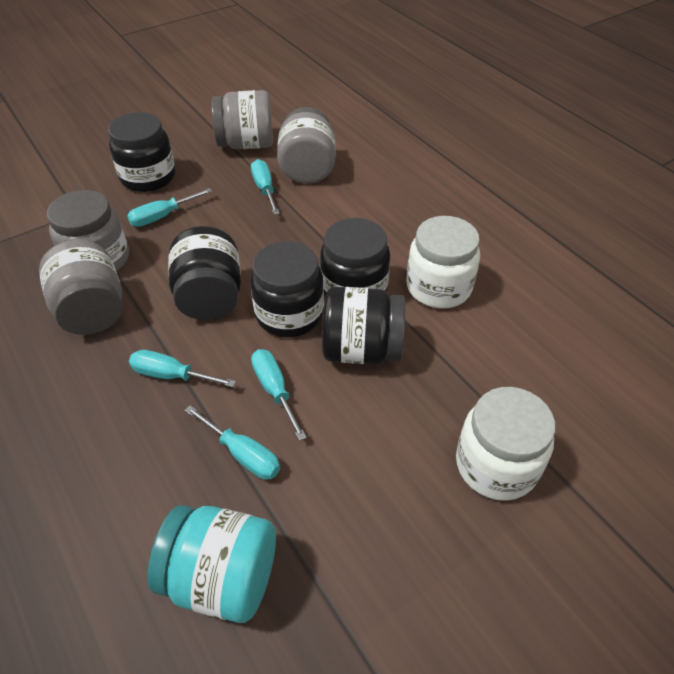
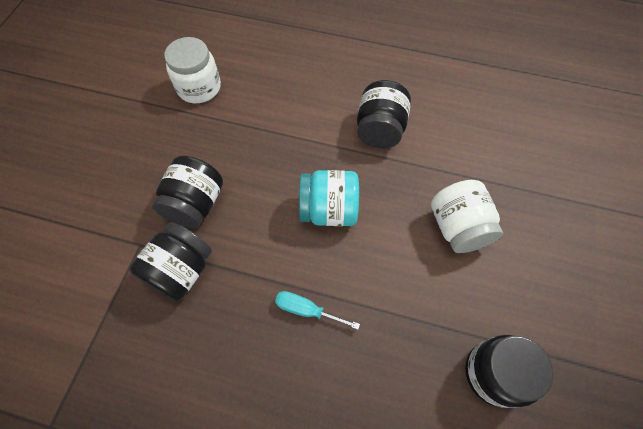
black jar: [108,112,175,192] [168,226,241,320] [250,241,324,337] [320,218,390,297] [322,287,405,364] = 5 -> [130,222,212,301] [152,156,223,228] [357,80,411,148] [465,335,553,408] = 4
grey jar: [39,240,122,335] [47,190,129,271] [211,90,273,149] [277,107,335,184] = 4 -> none = 0
turquoise screwdriver: [127,188,212,227] [129,350,236,387] [185,406,280,480] [251,159,280,215] [251,349,307,441] = 5 -> [275,291,360,329] = 1

